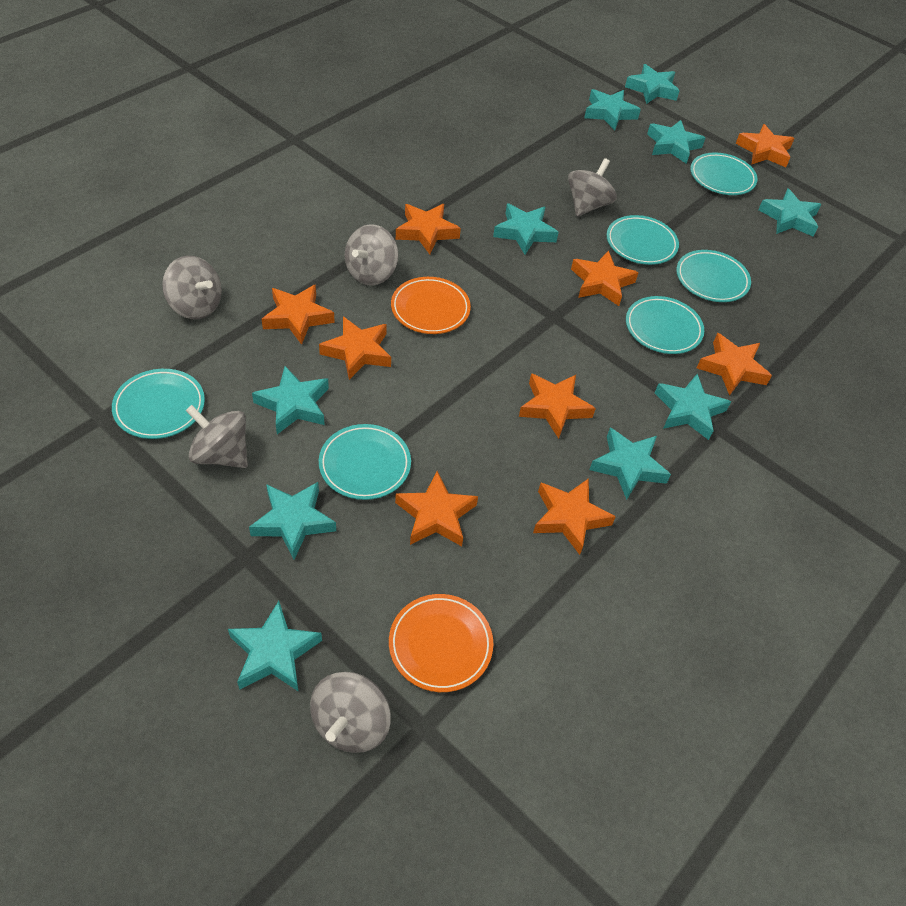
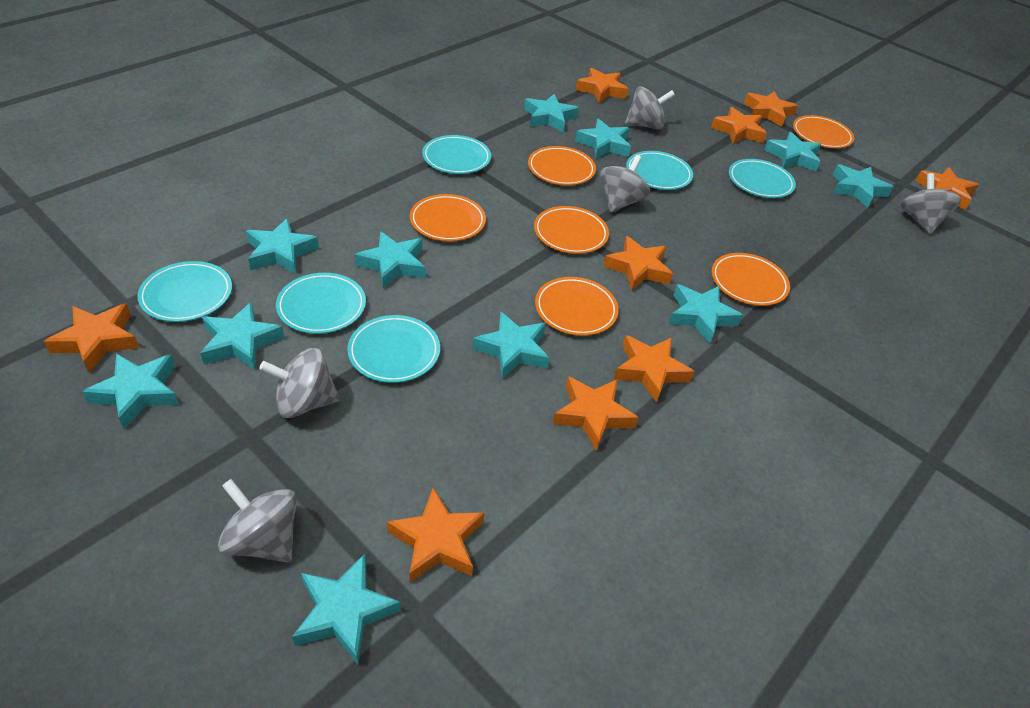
orange plate: [389,594,493,692] [391,277,471,334] = 2 -> [410,194,486,241] [528,146,596,185] [534,206,609,254] [535,277,619,336] [711,253,790,306] [793,115,854,148] = 6
turquoise star: [228,601,322,692] [249,482,336,560] [252,366,329,434] [493,203,559,255] [584,89,641,130] [589,428,671,500] [625,64,680,104] [647,120,705,164] [655,374,731,440] [758,188,822,236] = 10 -> [82,354,179,429] [200,302,284,370] [246,218,319,274] [292,554,401,664] [355,231,425,288] [473,312,550,379] [524,94,579,132] [575,119,631,159] [669,284,743,343] [764,132,821,171] [833,164,893,207] = 11

